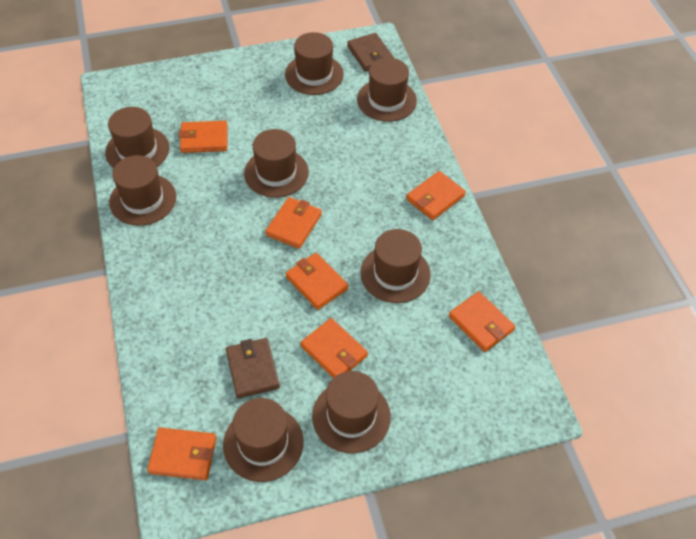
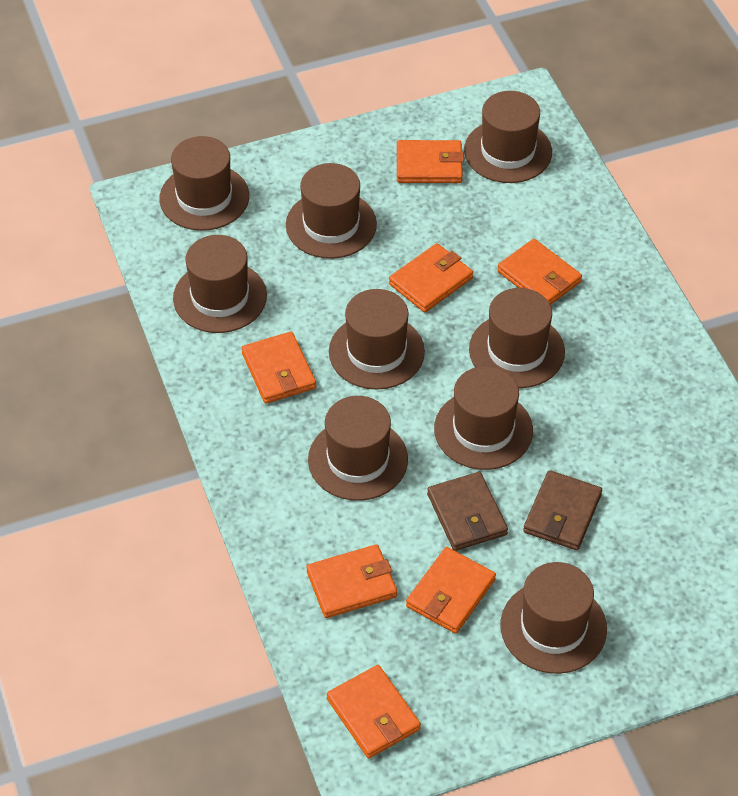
brown hat: [105,107,169,168] [109,155,176,226] [223,398,303,482] [244,129,309,198] [285,32,344,95] [312,371,391,453] [357,58,417,122] [360,229,431,303] = 8 -> [159,136,249,231] [173,235,267,333] [286,163,377,259] [308,396,408,501] [329,289,425,390] [434,366,533,470] [464,91,552,183] [469,288,565,388] [501,562,607,674] = 9

